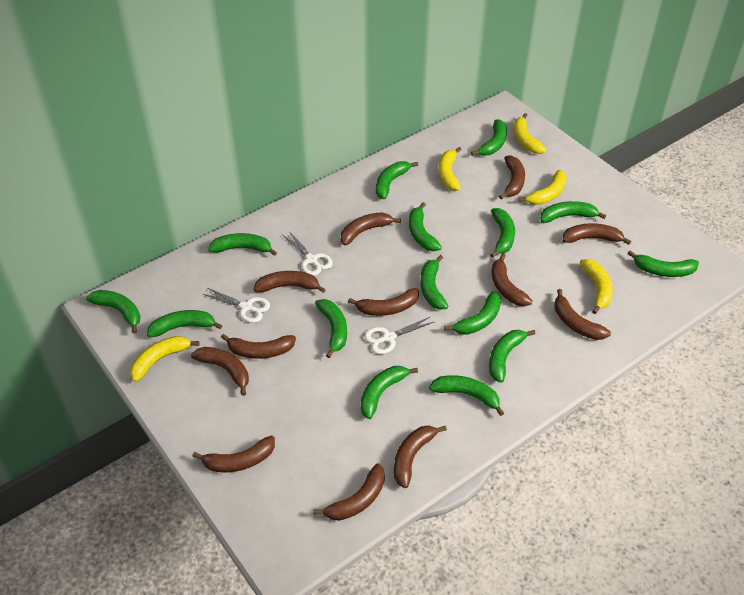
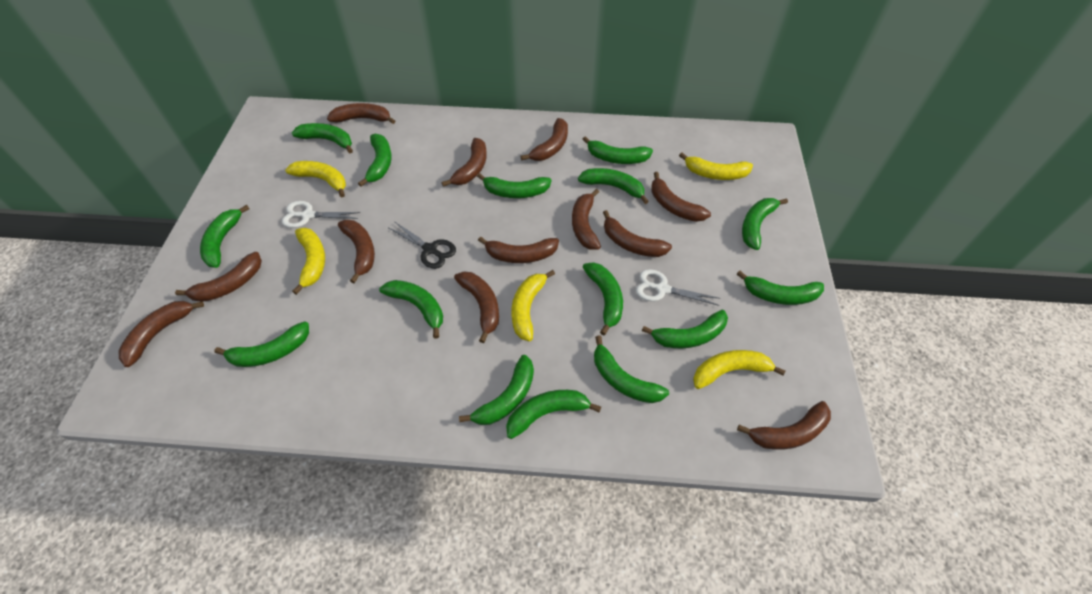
black scissors: none = 0 -> [389,221,456,269] = 1
white scissors: [203,288,270,323] [283,231,333,276] [365,317,434,354] = 3 -> [282,201,360,228] [636,269,719,306] = 2

